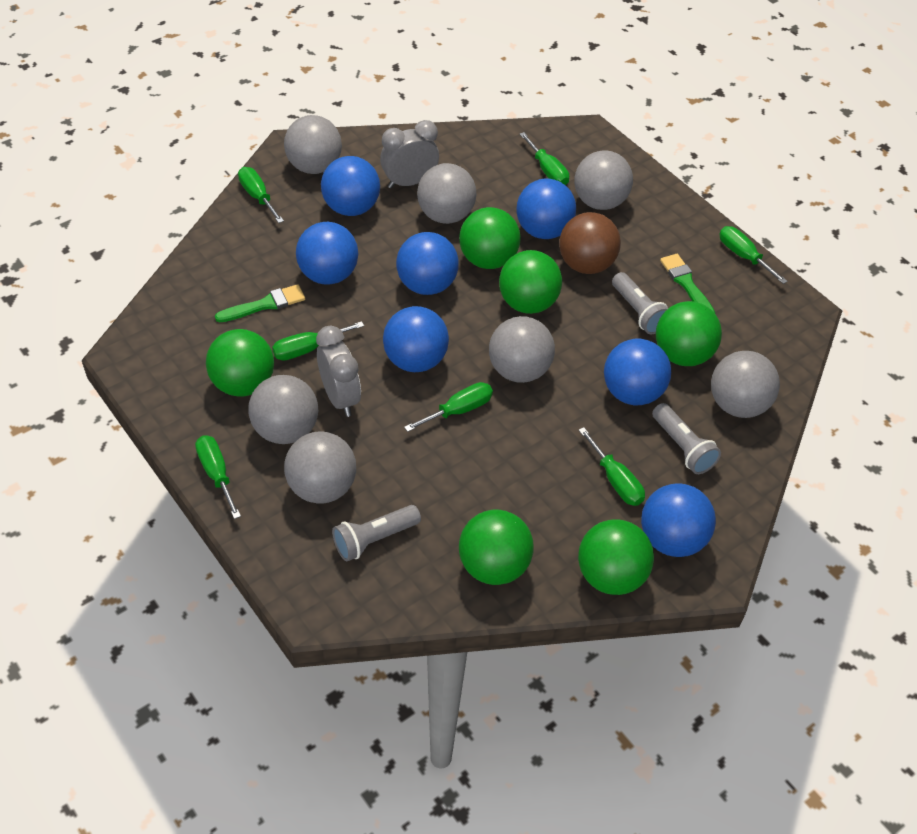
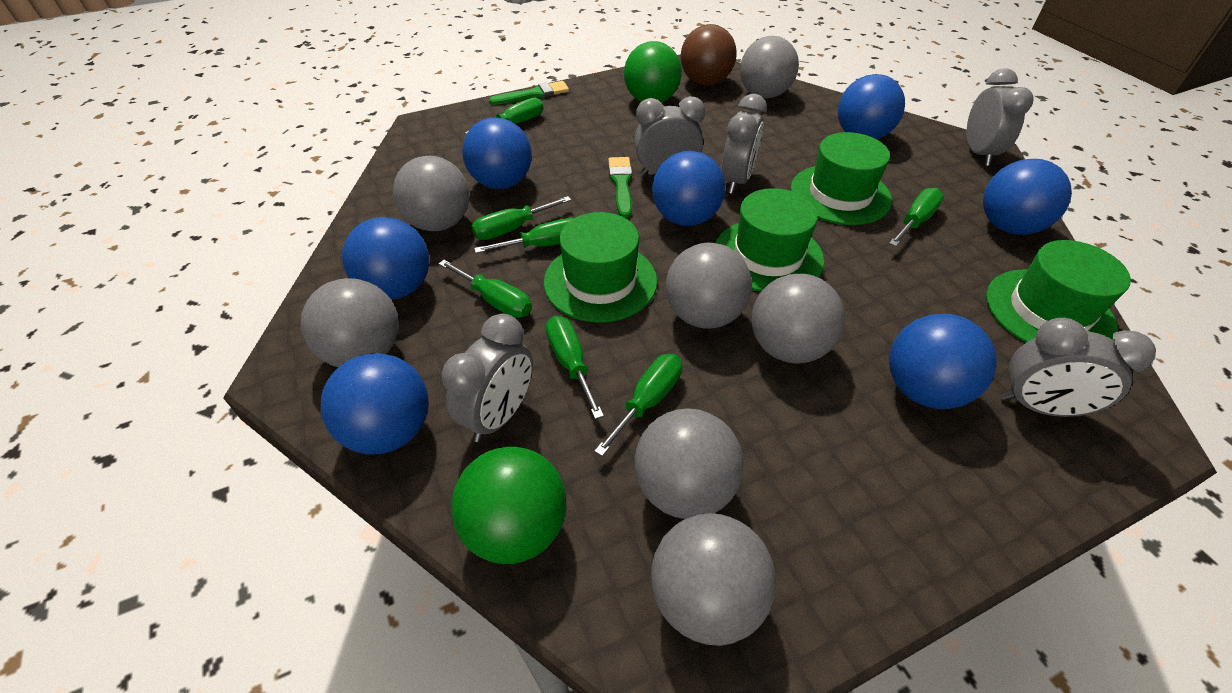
green ball: [206,329,274,397] [459,207,521,269] [459,509,534,585] [499,250,562,314] [578,519,654,595] [656,301,722,366] = 6 -> [451,447,567,564] [624,41,682,103] = 2
green hat: none = 0 -> [544,212,657,323] [715,188,824,292] [791,132,892,225] [986,240,1131,343] = 4
grey clock: [316,326,361,417] [380,120,439,189] = 2 -> [442,314,533,442] [634,96,705,176] [721,94,767,194] [966,68,1034,166] [1000,318,1156,417] = 5
grey flashlight: [332,505,421,561] [612,272,668,334] [652,403,721,474] = 3 -> none = 0

